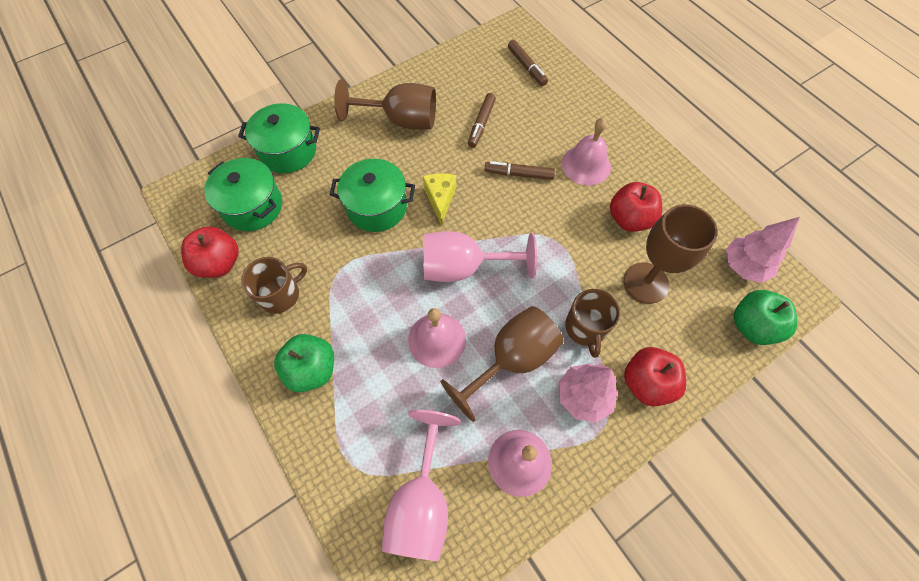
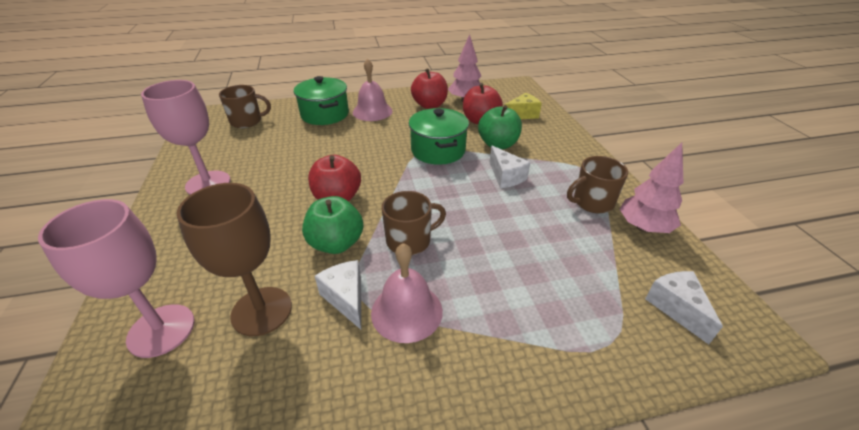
brown goblet: [334,79,436,130] [440,306,564,422] [623,204,718,304] = 3 -> [177,183,292,336] = 1
brown marker: [468,93,496,148] [485,161,555,180] [508,40,548,86] = 3 -> none = 0
brown mug: [241,257,307,314] [565,289,620,358] = 2 -> [219,85,271,128] [382,191,446,255] [567,156,628,213] = 3
green pot: [204,158,282,231] [238,103,320,173] [329,159,415,232] = 3 -> [294,76,349,125] [409,108,469,165] = 2
pink bell: [408,308,466,368] [488,430,552,497] [562,118,611,186] = 3 -> [353,58,393,121] [371,243,443,343] = 2
white cheese: none = 0 -> [315,260,361,329] [490,145,530,188] [645,271,723,344] = 3

